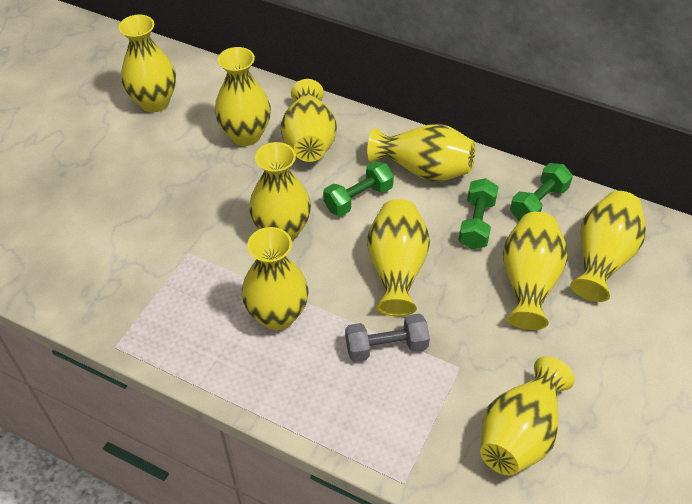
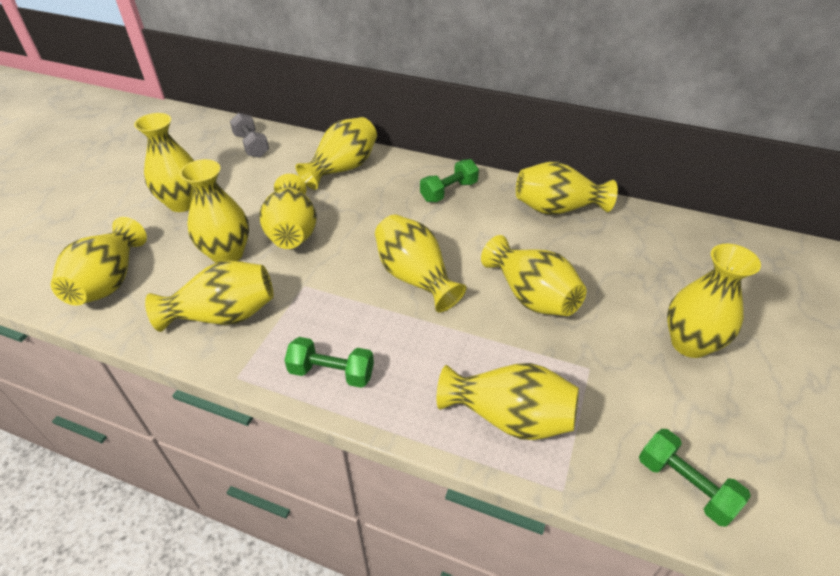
yellow vase: [119,15,176,112] [215,47,271,146] [242,227,308,330] [249,142,311,241] [281,79,337,162] [367,124,476,181] [367,199,430,316] [480,356,575,475] [503,212,568,330] [570,191,646,302] = 10 -> [51,217,147,306] [134,113,194,212] [145,260,274,332] [180,159,249,263] [259,174,317,249] [296,117,377,190] [375,214,466,312] [437,363,579,440] [481,235,587,316] [516,162,618,215] [667,244,761,358] = 11

